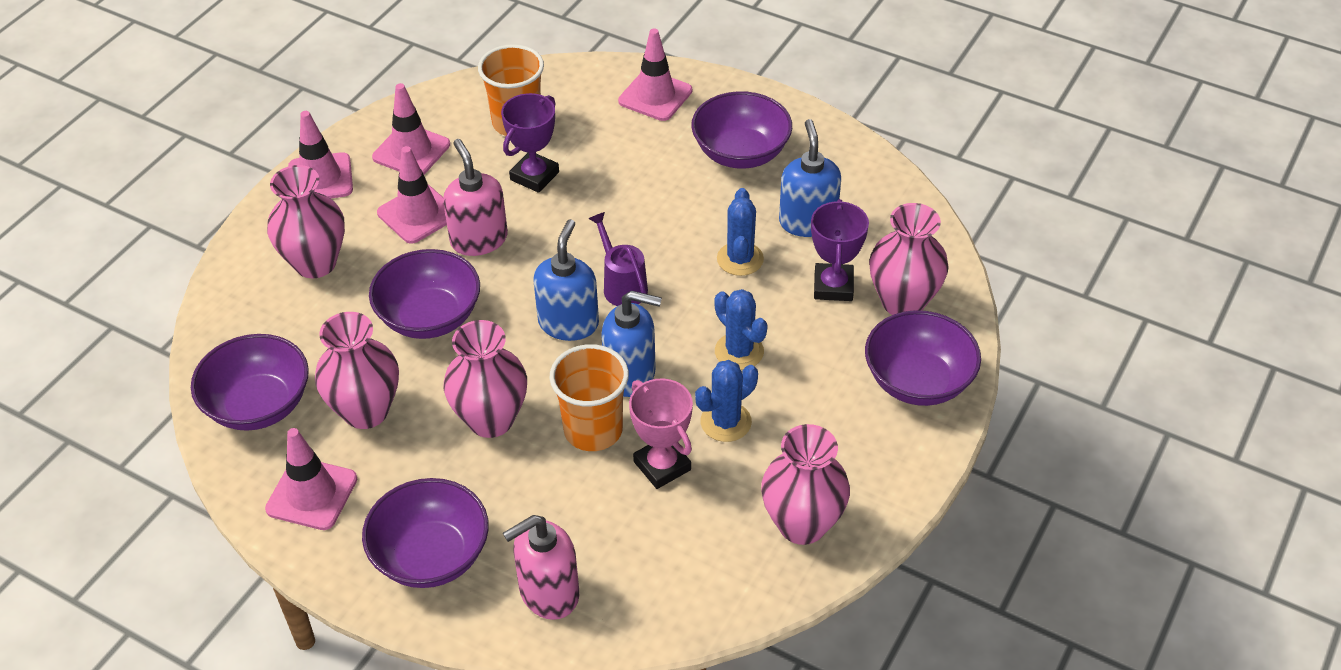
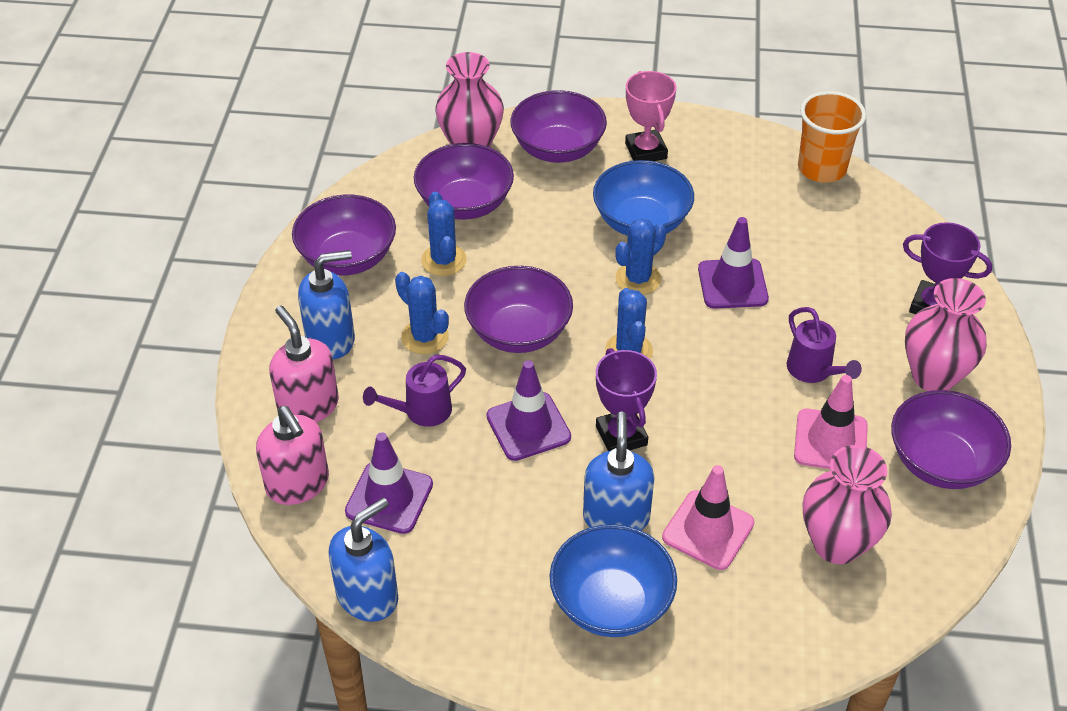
blue bowl: none = 0 -> [550,524,677,637] [593,160,694,236] = 2
blue cactus: [695,360,758,442] [714,289,768,370] [717,188,764,276] = 3 -> [395,272,449,354] [421,192,467,276] [605,288,653,359] [615,218,666,295] = 4
orange cup: [478,44,544,136] [549,344,629,451] = 2 -> [798,91,866,183] = 1
pink traffic cone: [265,428,357,530] [288,111,353,199] [372,83,450,174] [377,146,447,244] [618,29,692,121] = 5 -> [662,465,754,570] [794,375,868,469] = 2
pink vase: [267,165,345,278] [315,312,399,429] [443,320,527,438] [761,424,850,545] [869,203,949,315] = 5 -> [435,52,504,147] [803,445,892,564] [905,278,987,391] = 3
purple traffic cone: none = 0 -> [345,432,433,534] [487,360,571,461] [698,217,769,309] = 3
purple watering can: [588,212,648,306] = 1 -> [363,355,466,427] [787,307,862,383] = 2

